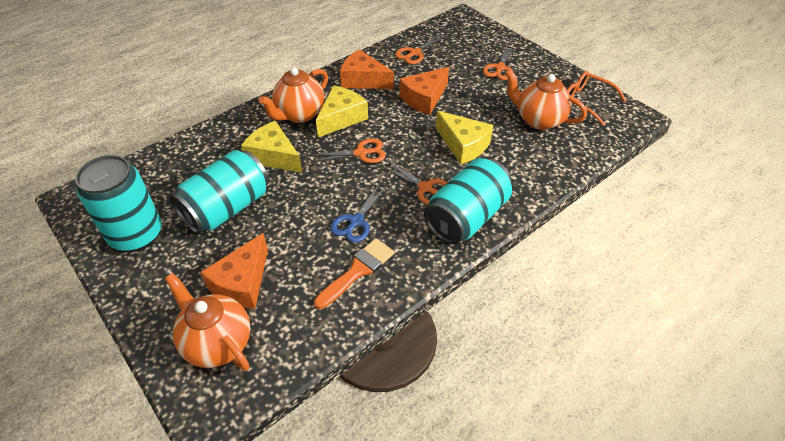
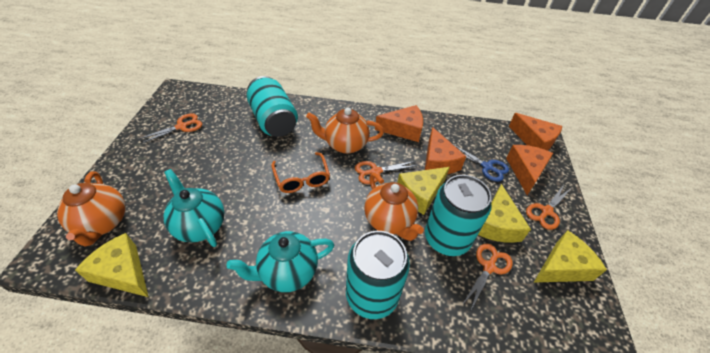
orange brush: [314,238,394,309] = 1 -> none = 0
orange cheese: [200,233,268,309] [340,49,394,89] [399,67,449,115] = 3 -> [375,105,423,142] [425,127,466,174] [506,145,553,195] [509,113,562,151] = 4
turquoise teapot: none = 0 -> [164,169,225,247] [226,231,334,292] = 2
yellow cheese: [241,121,302,173] [316,86,368,137] [436,111,493,164] = 3 -> [75,233,149,297] [397,167,450,215] [478,184,531,243] [533,230,607,283] = 4

